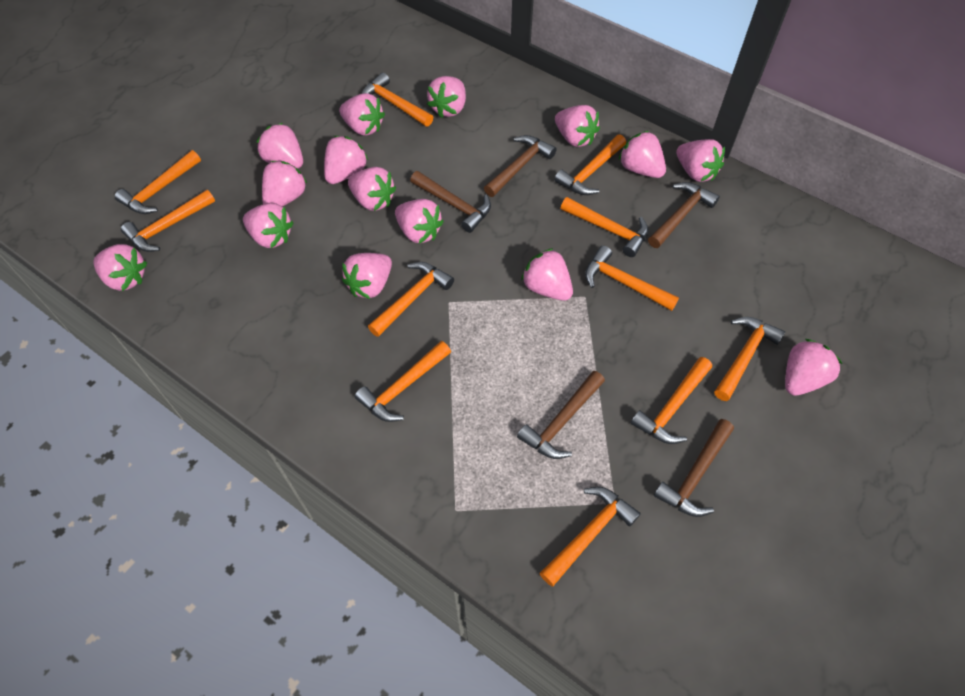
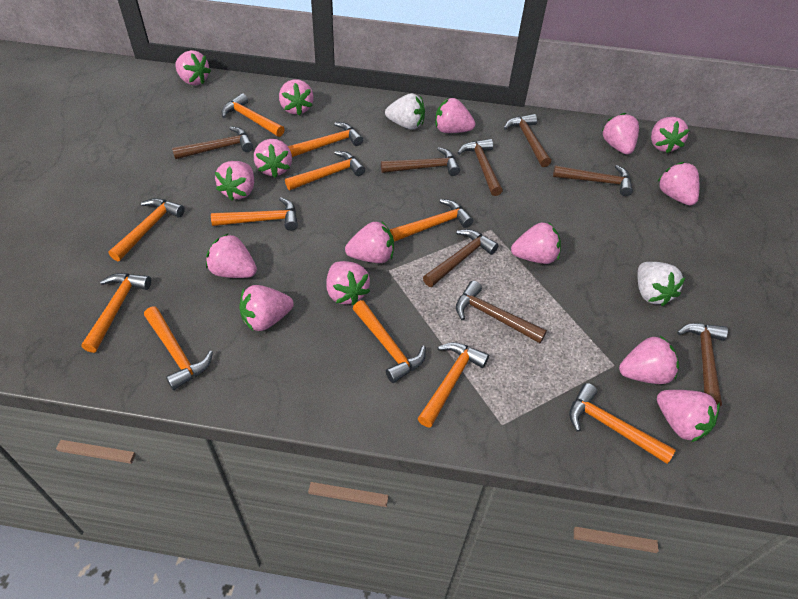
brown hammer: [410,171,491,233] [484,135,557,197] [517,371,605,459] [648,182,720,248] [654,419,734,517] = 5 -> [172,126,253,159] [381,147,460,176] [423,229,499,287] [456,281,547,343] [458,139,503,196] [504,114,551,167] [553,165,633,196] [677,323,728,406] = 8
white strawberry: none = 0 -> [385,93,425,130] [638,262,686,306] = 2

